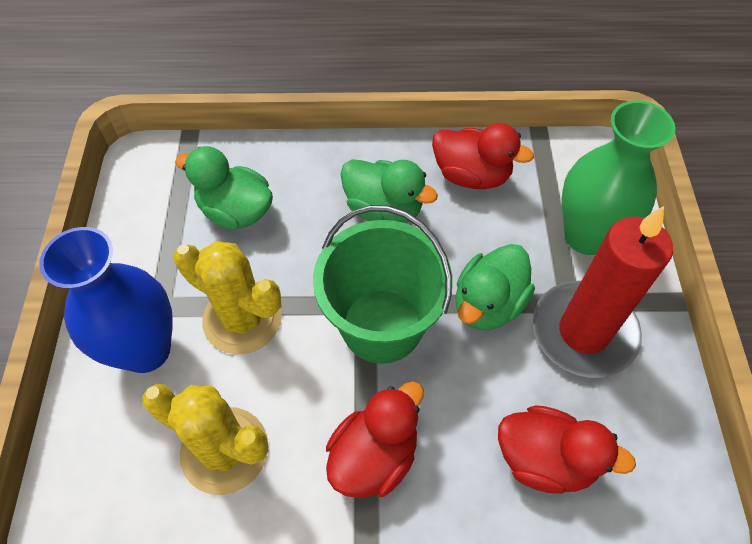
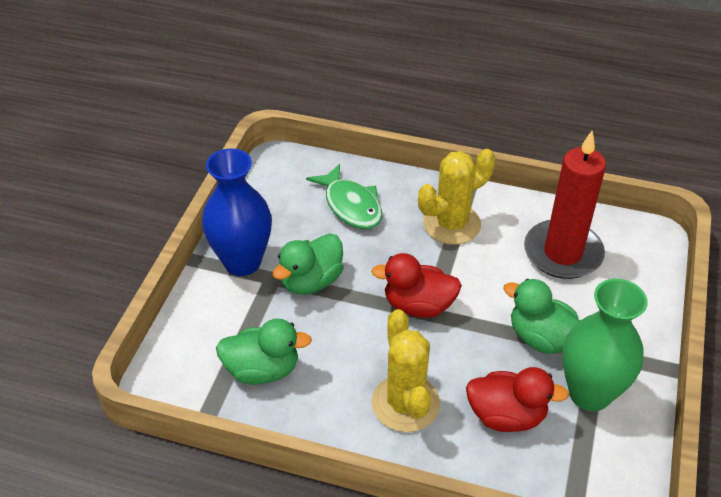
green bucket: [313,205,453,364] = 1 -> none = 0
green fish: none = 0 -> [306,163,382,229] = 1
red duck: [326,381,424,498] [432,123,534,189] [498,405,636,494] = 3 -> [371,253,462,318] [466,367,569,432] = 2

